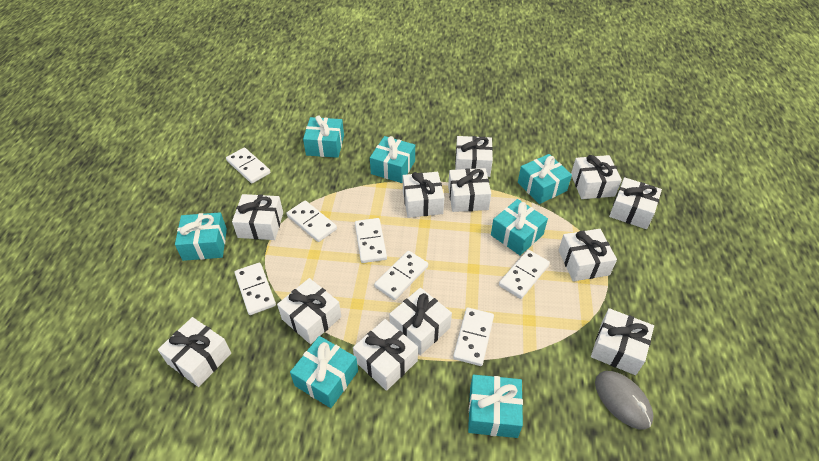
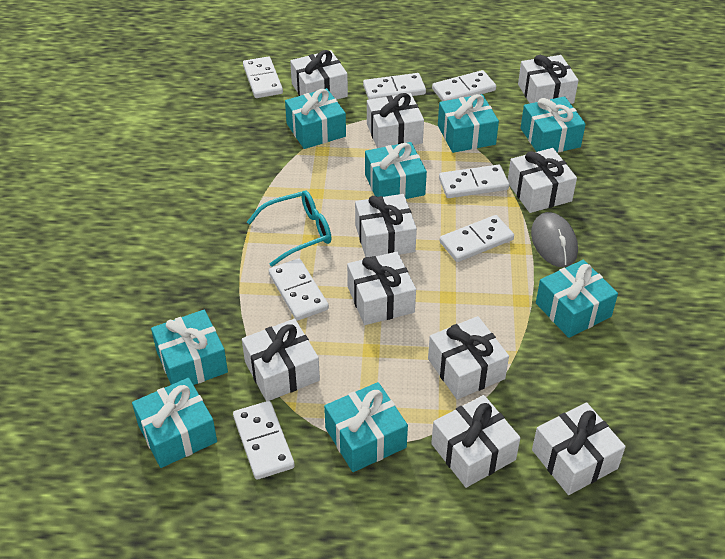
turquoise gift: [175,213,227,261] [290,336,358,408] [303,115,344,158] [370,136,415,183] [468,374,523,438] [491,199,548,256] [518,154,572,204] = 7 -> [132,378,217,468] [151,310,228,385] [285,88,346,149] [324,382,408,472] [365,142,427,199] [438,94,499,153] [521,96,586,153] [536,260,618,338] = 8
turquoise glasses: none = 0 -> [247,191,331,267] = 1
white gift: [158,317,231,387] [232,194,283,240] [277,278,342,344] [353,319,418,391] [389,288,452,355] [403,172,445,218] [448,168,491,212] [455,136,493,177] [559,229,617,281] [571,155,622,199] [591,308,654,375] [609,177,662,229] = 12 -> [242,319,320,401] [290,50,348,100] [347,252,416,325] [355,194,417,257] [367,93,424,148] [428,316,509,400] [431,395,520,488] [508,148,577,213] [518,55,579,104] [532,402,626,495] = 10

